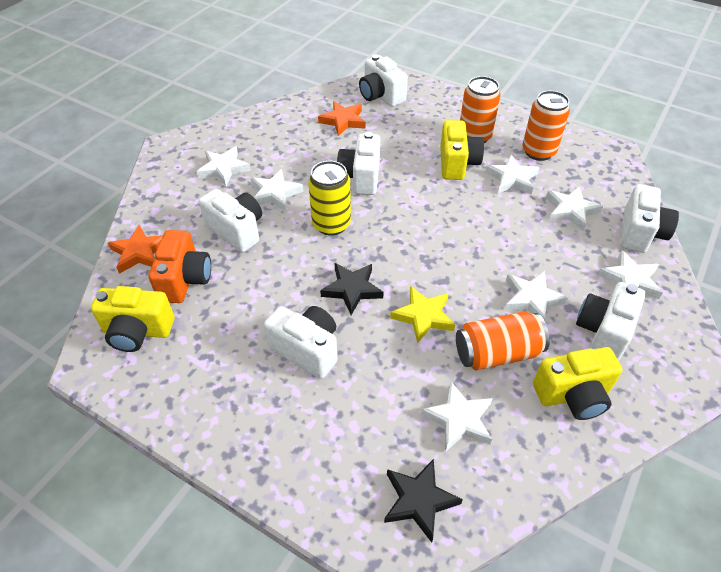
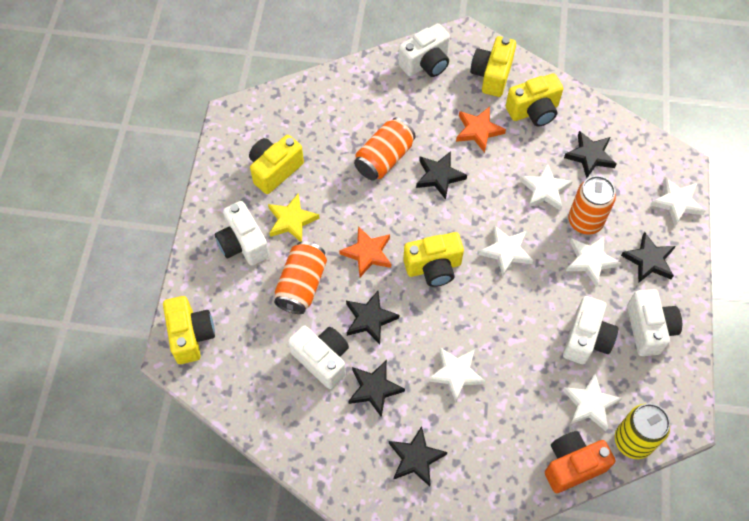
black star: [320,263,384,315] [384,459,463,543] = 2 -> [346,291,399,344] [348,360,405,418] [389,426,448,486] [416,151,467,200] [564,131,616,178] [621,232,676,283] = 6
white camera: [199,189,262,252] [264,306,338,379] [337,132,380,195] [359,54,408,107] [576,282,646,361] [621,184,679,253] = 6 -> [215,201,270,266] [288,325,349,389] [398,23,450,77] [563,296,618,364] [627,289,682,356] = 5
white star: [196,147,251,186] [251,169,303,211] [421,382,493,452] [485,155,540,195] [505,271,568,321] [546,186,603,231] [598,251,663,299] = 7 -> [428,347,486,402] [479,225,533,276] [520,163,573,211] [563,374,622,431] [566,236,621,286] [651,177,705,226] = 6
yellow camera: [91,286,174,352] [440,120,484,180] [533,347,623,420] = 3 -> [163,296,215,364] [249,135,304,194] [403,232,464,287] [470,36,516,97] [506,73,563,127] = 5

